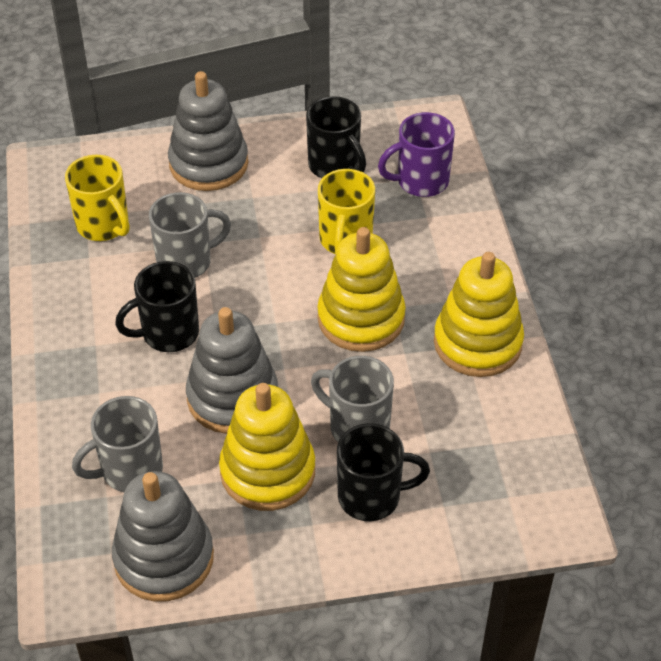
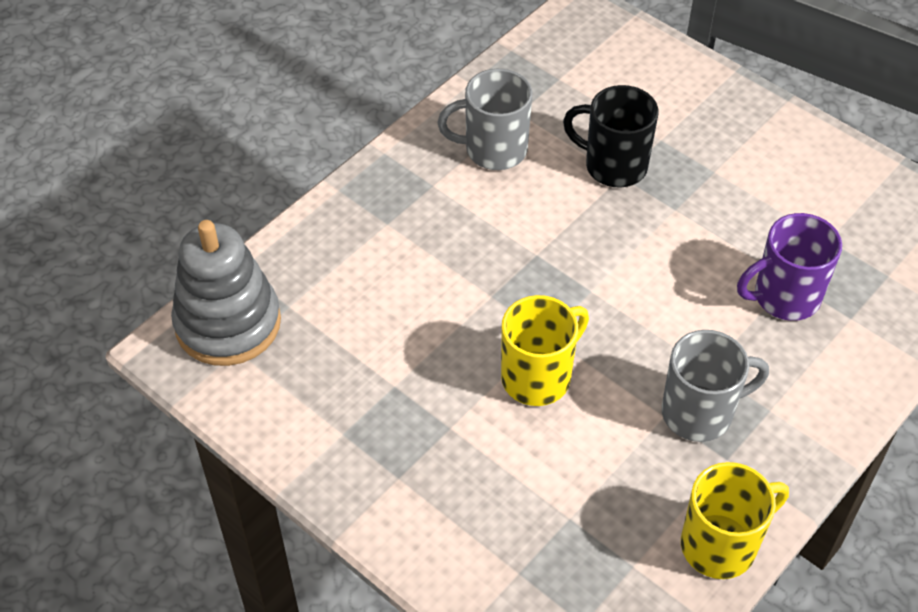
black mug: [115,261,199,352] [306,96,366,178] [337,423,430,521] = 3 -> [563,85,659,188] = 1
grey mug: [72,396,163,492] [149,192,231,278] [311,356,394,442] = 3 -> [438,69,532,170] [662,330,769,442] = 2
grey stacking toy: [112,471,214,602] [168,71,248,191] [186,307,278,434] = 3 -> [171,220,281,366] = 1
yellow stacking toy: [219,383,315,511] [317,227,406,352] [434,252,524,377] = 3 -> none = 0

